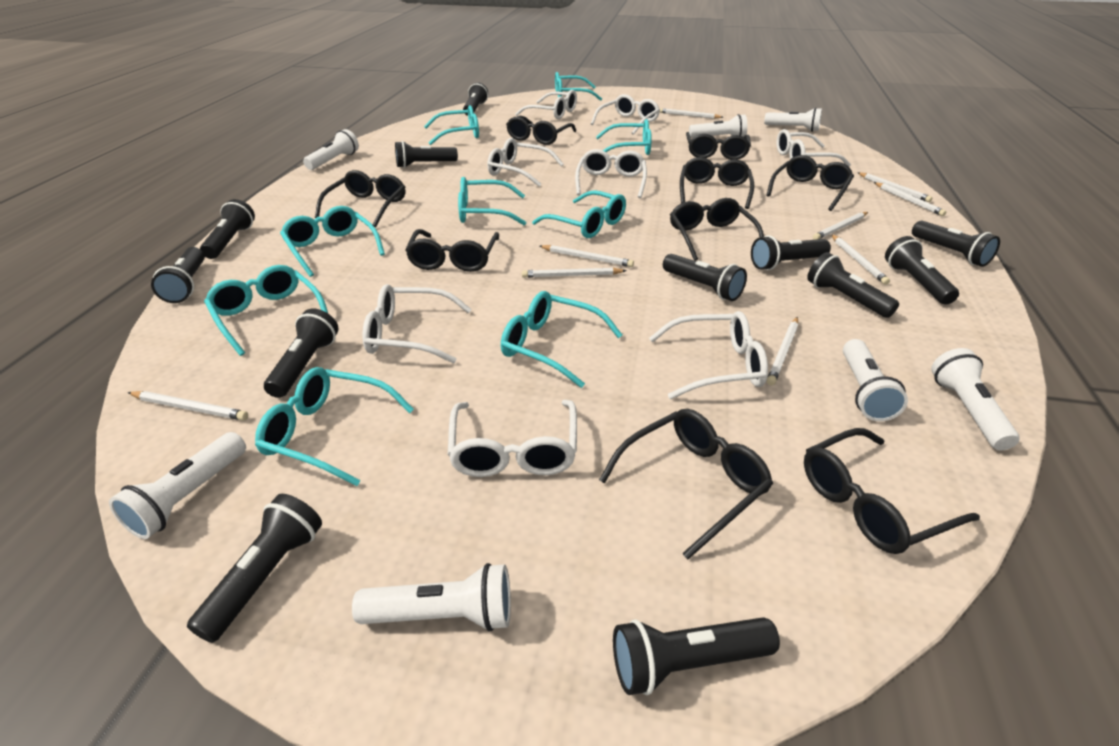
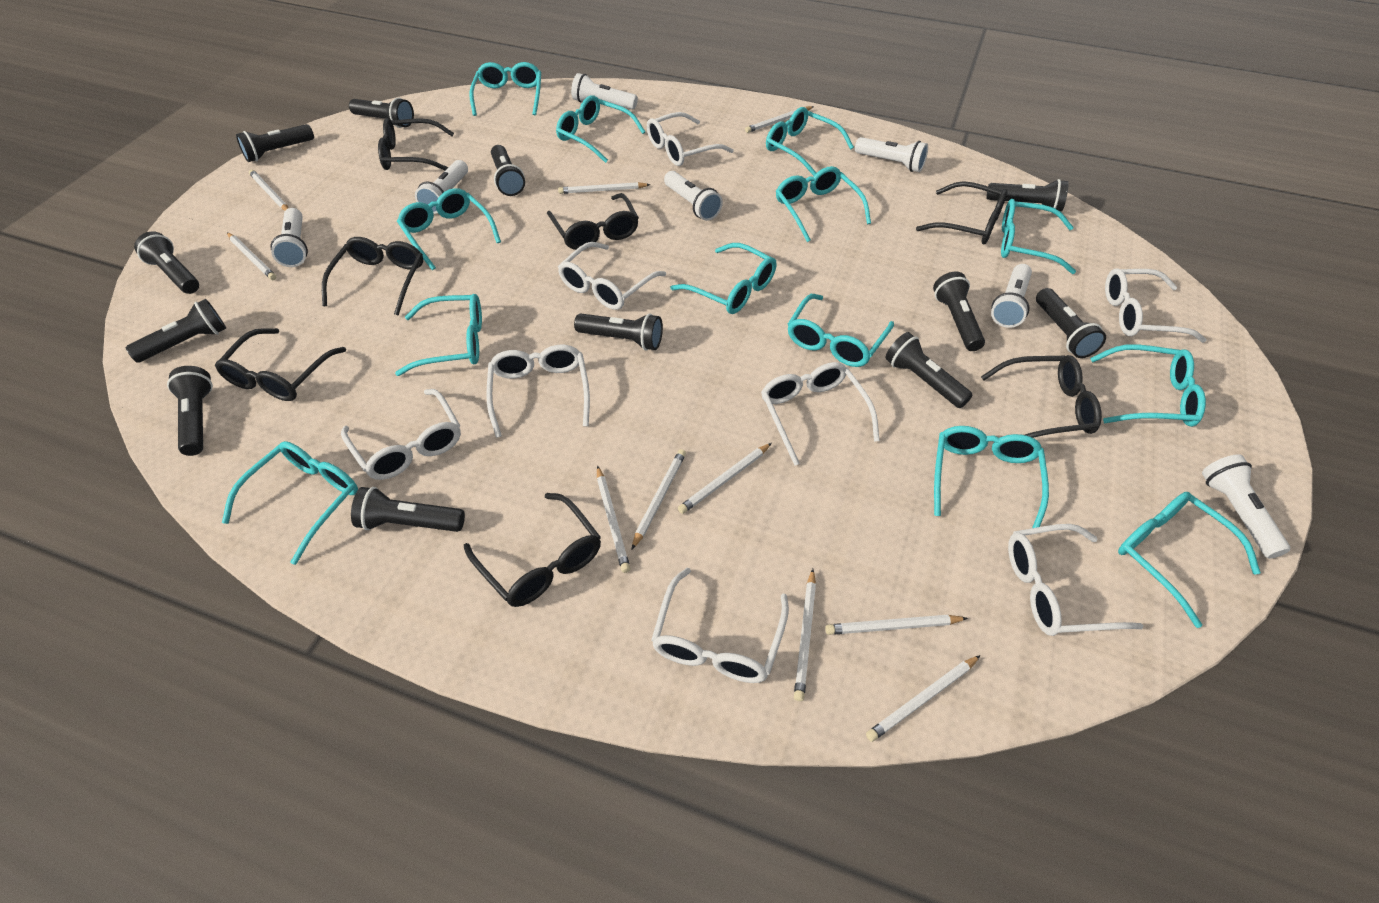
black glasses: [315,170,405,227] [405,229,499,272] [506,116,576,145] [599,409,773,559] [670,198,764,261] [680,157,755,209] [686,132,751,160] [766,155,854,211] [804,428,980,554] = 9 -> [215,328,346,401] [322,237,423,316] [378,118,454,171] [464,493,601,607] [547,193,639,250] [916,181,1008,244] [981,355,1102,438] = 7
turquoise glasses: [204,265,328,356] [255,367,414,486] [280,206,385,277] [424,105,479,145] [458,177,526,226] [501,291,622,388] [532,190,626,238] [555,72,602,101] [596,119,652,155] = 9 -> [222,441,358,565] [395,294,482,376] [397,188,501,270] [470,62,541,116] [556,95,646,163] [670,243,776,314] [766,107,854,176] [776,166,871,242] [788,294,894,367] [934,426,1049,528] [1001,199,1076,274] [1090,344,1206,427] [1118,492,1261,628] = 13
white pencil: [128,391,248,421] [522,268,627,278] [539,245,634,267] [660,108,723,119] [767,317,798,385] [813,212,868,240] [831,234,890,285] [857,172,932,202] [874,182,946,216] = 9 -> [227,233,277,280] [249,170,288,211] [558,182,650,194] [597,466,631,573] [632,449,686,549] [678,443,772,514] [745,106,814,133] [794,569,816,701] [825,615,968,635] [866,655,981,742] = 10

